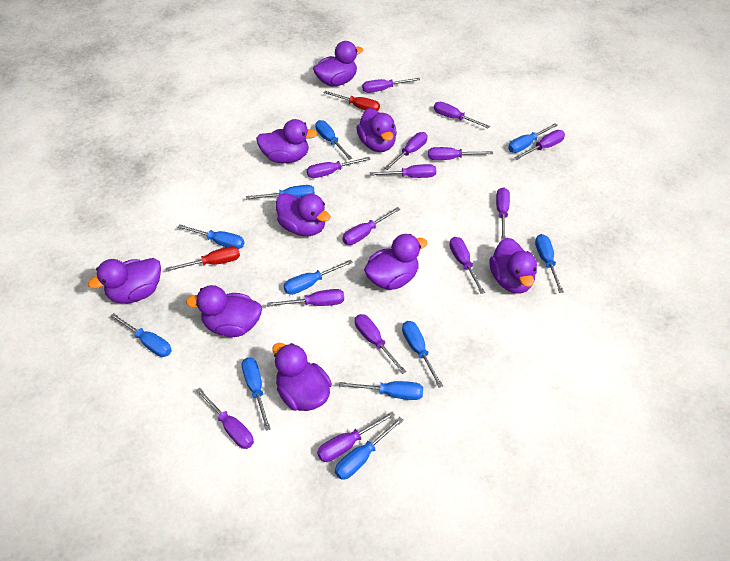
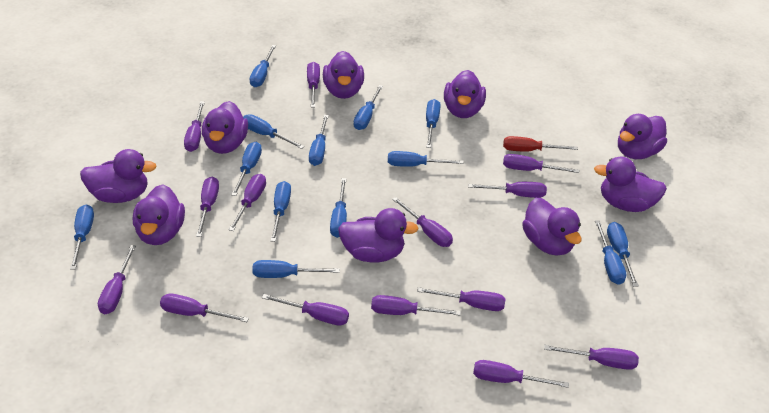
blue screwdriver: [110,313,172,357] [178,224,244,249] [242,357,271,431] [246,185,315,199] [283,260,353,295] [315,120,352,160] [335,417,404,480] [339,381,423,400] [402,321,443,388] [508,123,558,153] [535,234,564,293] = 11 -> [70,205,94,270] [232,142,262,196] [243,114,304,149] [250,45,276,87] [252,260,340,278] [270,181,291,242] [309,115,329,166] [330,178,347,238] [354,85,383,130] [388,151,464,167] [426,99,441,148] [595,220,626,285] [607,222,639,287] = 13
red screwdriver: [166,246,240,271] [324,91,380,111] = 2 -> [503,136,578,152] = 1

